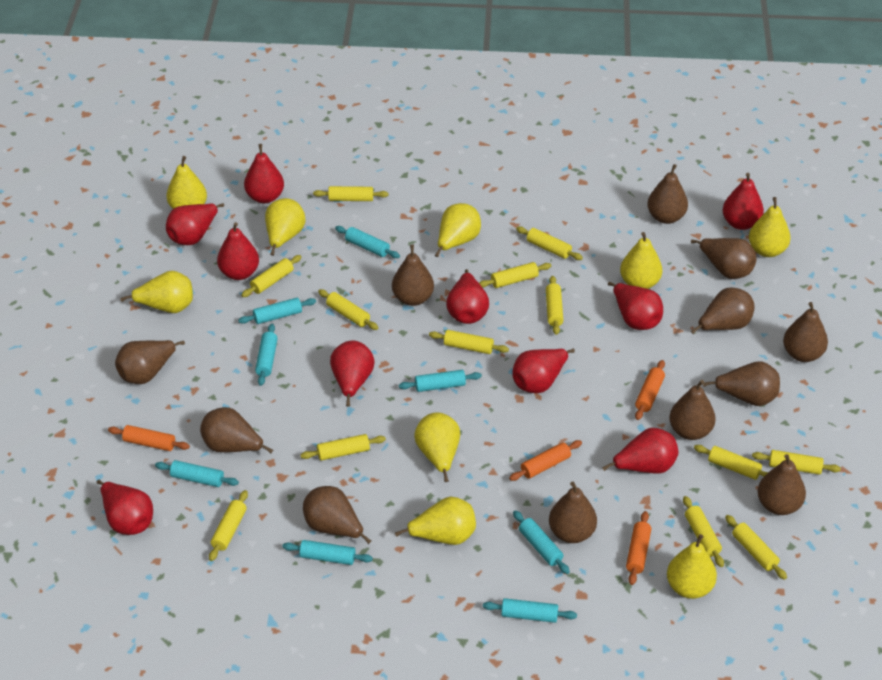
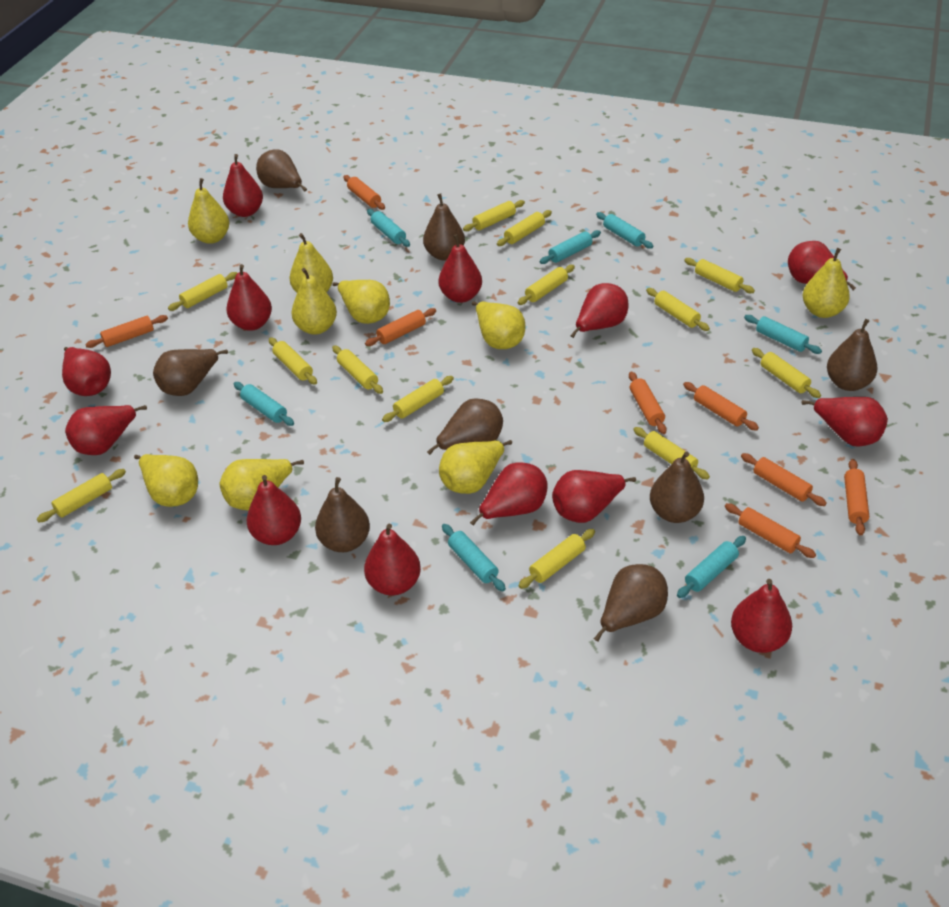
brown pear: [115,340,185,384] [200,407,273,453] [303,486,371,544] [392,245,434,306] [549,482,597,543] [647,164,688,224] [669,380,716,440] [691,238,757,279] [691,287,754,334] [703,361,780,406] [758,454,806,515] [783,302,828,362] = 12 -> [153,349,228,396] [256,149,307,192] [315,477,370,552] [423,193,465,260] [427,399,503,455] [594,564,668,642] [650,451,704,523] [827,319,878,391] = 8
orange rolling pin: [108,425,190,451] [509,440,582,481] [626,511,651,585] [635,360,665,420] = 4 -> [85,315,168,348] [343,175,385,210] [365,308,436,346] [629,371,667,434] [683,382,759,431] [725,503,816,558] [741,453,827,506] [844,459,869,536] = 8
red pear: [97,480,153,535] [166,203,224,245] [217,222,259,280] [244,144,284,203] [330,341,375,406] [446,269,489,324] [513,349,575,393] [602,428,678,474] [608,282,663,330] [723,173,764,230] = 10 -> [62,347,111,396] [65,405,147,455] [223,154,263,217] [227,264,272,331] [247,475,301,545] [364,524,421,595] [438,234,482,303] [470,462,548,526] [552,470,636,523] [570,283,629,338] [731,579,792,653] [788,241,856,290] [802,397,888,446] = 13
turquoise rolling pin: [155,460,239,487] [238,298,316,324] [255,324,278,386] [282,540,373,565] [335,226,400,258] [399,370,482,392] [483,598,577,623] [513,511,570,574] = 8 -> [234,382,294,426] [367,209,410,247] [442,524,506,592] [540,230,601,264] [596,212,653,249] [677,536,746,598] [744,315,822,354] = 7

